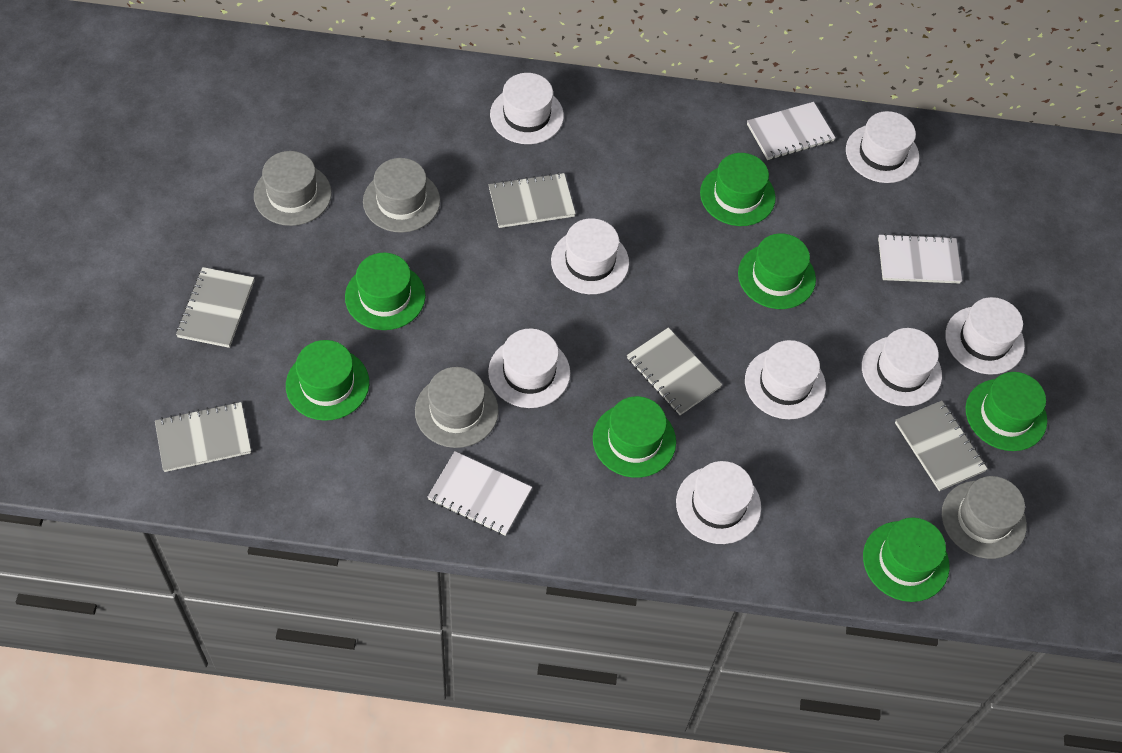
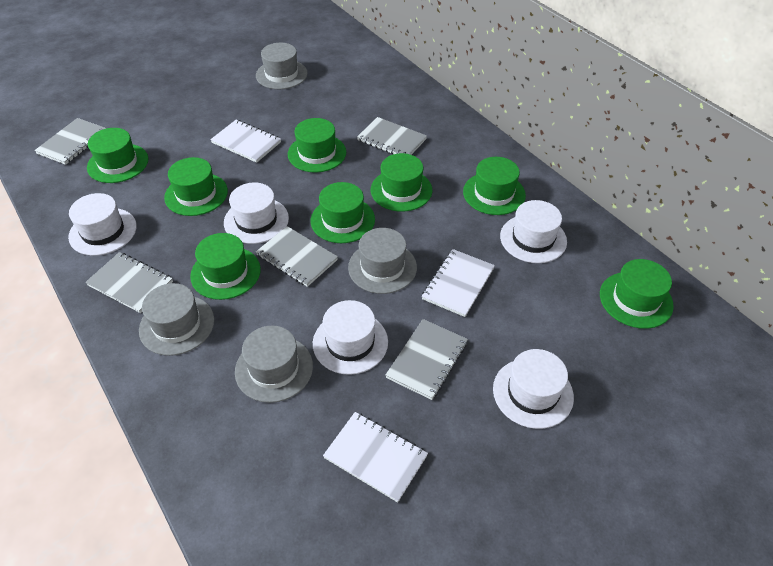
green hat: [286,340,369,421] [345,253,425,330] [593,396,676,478] [700,153,776,226] [738,233,816,309] [863,518,950,602] [966,372,1047,451] = 7 -> [87,128,148,183] [164,157,228,216] [190,233,261,300] [288,118,346,173] [310,182,375,243] [371,153,432,212] [463,157,526,215] [600,259,674,329] = 8
white hat: [488,329,570,408] [490,73,564,144] [551,218,629,294] [676,461,761,544] [745,340,826,419] [846,111,919,183] [862,328,942,406] [945,297,1025,375] = 8 -> [68,193,137,256] [224,183,289,244] [313,300,388,375] [493,349,574,429] [500,200,567,263] = 5

